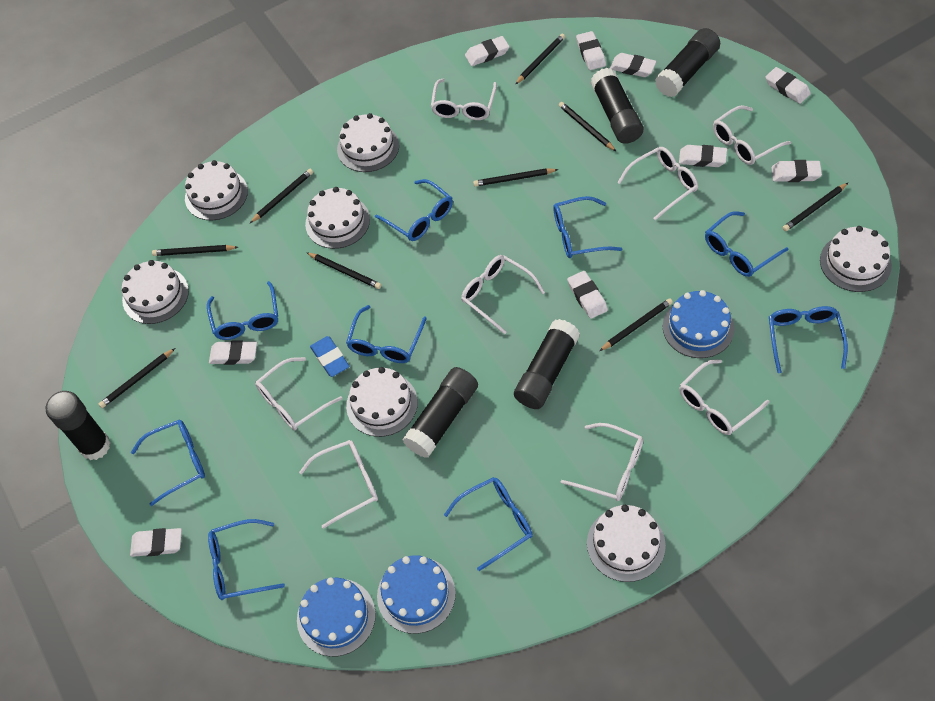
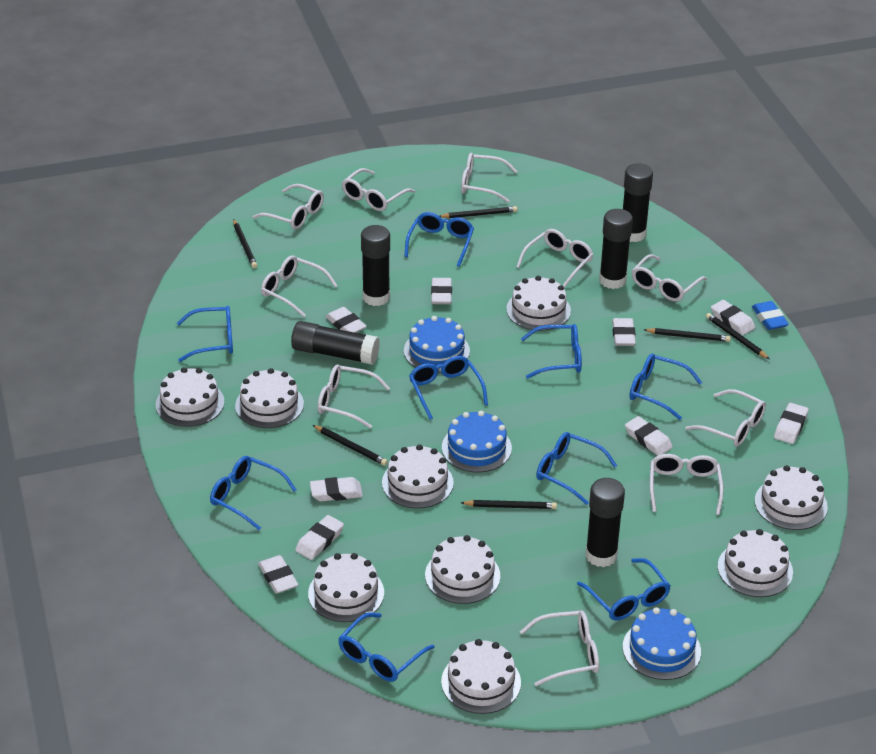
black pencil: [99,348,175,408] [152,245,238,256] [250,169,313,223] [306,252,381,289] [473,168,558,187] [515,34,565,84] [559,102,616,151] [599,298,673,351] [782,183,848,231] = 9 -> [233,219,257,268] [313,425,388,466] [440,206,518,218] [461,500,557,509] [644,328,731,342] [706,313,769,359] = 6
white cake: [122,260,189,324] [185,160,248,220] [305,187,370,249] [337,113,399,172] [346,367,418,437] [587,505,666,582] [820,226,892,292] = 7 -> [156,367,224,427] [235,368,304,428] [308,553,384,622] [382,444,454,508] [425,535,500,604] [441,639,521,714] [506,276,571,331] [718,529,793,597] [755,465,828,530] = 9
white glasses: [255,357,342,430] [299,440,378,529] [431,79,497,120] [461,255,545,335] [561,423,643,501] [617,147,698,221] [679,359,769,435] [713,105,791,165] = 8 -> [252,184,324,230] [261,255,337,317] [317,365,390,429] [342,168,415,211] [461,153,517,203] [516,229,593,288] [520,610,599,686] [632,254,707,301] [650,454,724,515] [685,389,766,447] = 10

